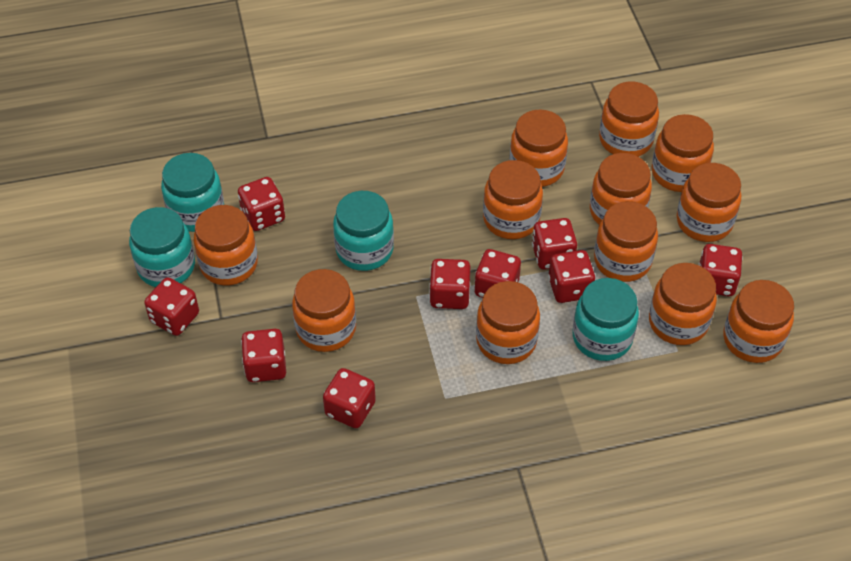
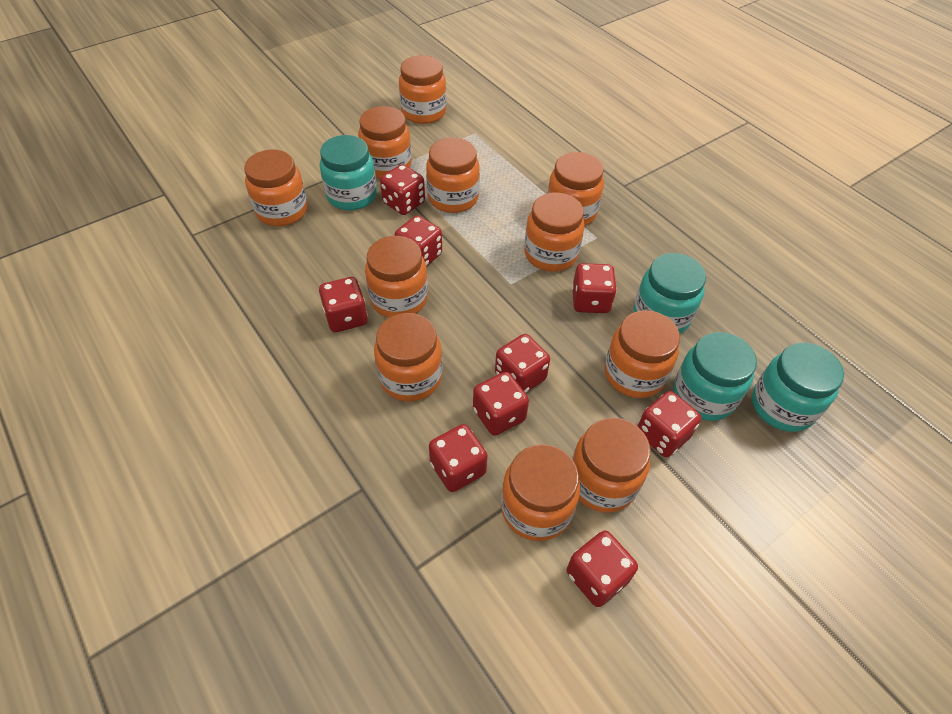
orange jar: [194,205,258,285] [292,269,356,352] [476,281,540,364] [483,160,543,239] [509,109,568,187] [590,153,652,225] [594,201,658,282] [599,81,659,157] [649,263,717,345] [652,114,714,192] [677,163,741,242] [723,280,794,363] = 12 -> [244,150,308,226] [358,106,412,178] [365,236,428,318] [374,313,442,402] [399,55,446,124] [426,138,480,213] [501,444,580,541] [524,193,584,272] [548,152,604,226] [572,418,651,513] [604,310,680,398] = 11

